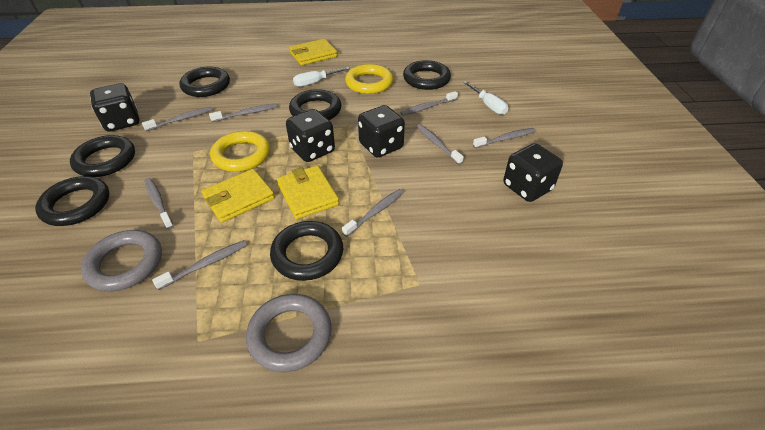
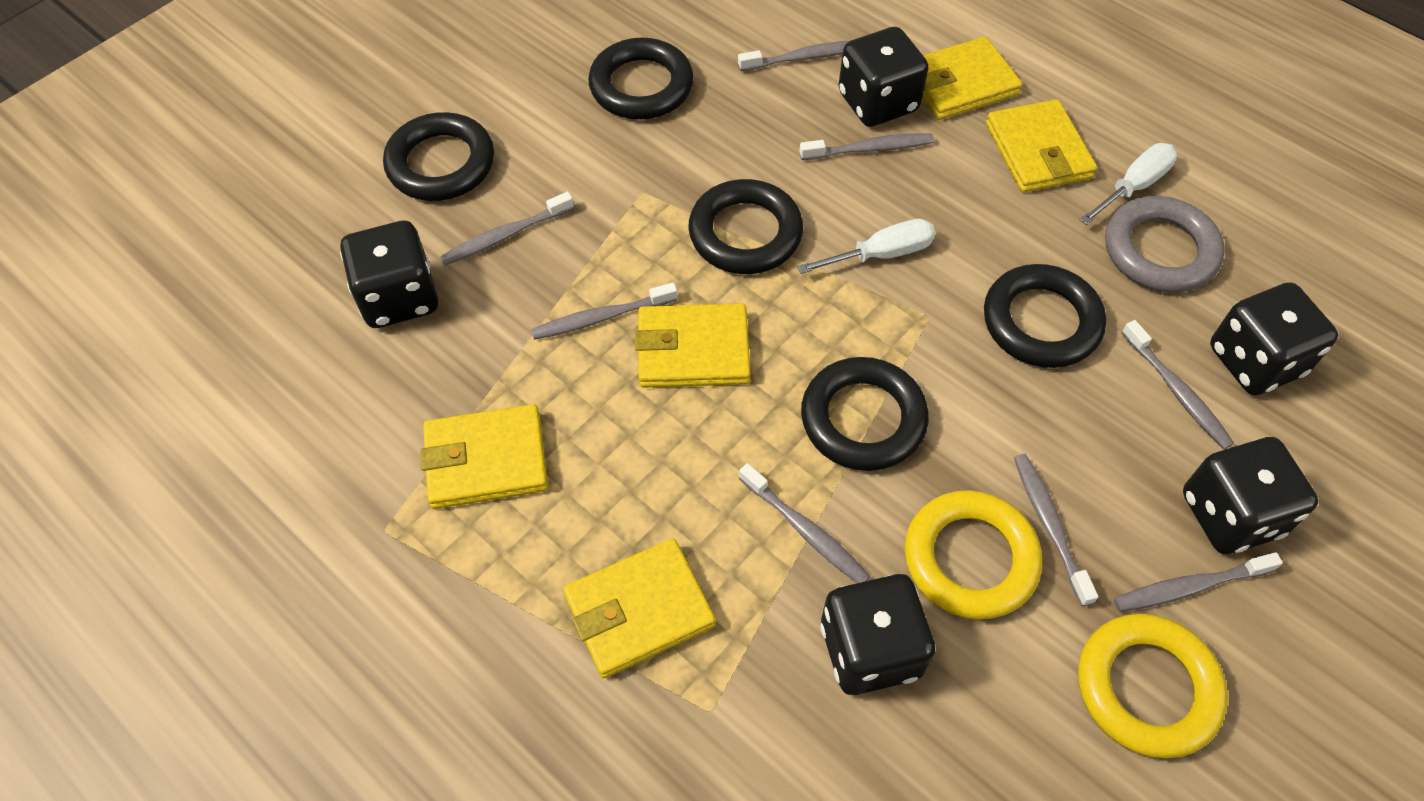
black dice: [90,83,140,131] [286,109,335,162] [358,105,405,157] [503,143,563,202] = 4 -> [340,220,438,328] [821,574,935,695] [839,27,929,127] [1183,437,1318,554] [1210,282,1338,395] = 5
black ring: [35,176,110,226] [70,135,135,177] [179,67,230,97] [270,221,343,281] [289,89,341,120] [403,60,451,90] = 6 -> [383,112,494,201] [588,38,694,119] [688,179,803,274] [801,357,929,471] [984,264,1106,368] = 5
grey ring: [81,230,162,292] [246,294,332,372] = 2 -> [1105,196,1225,293] = 1
yellow wallet: [202,169,275,223] [277,165,339,219] [289,39,337,66] = 3 -> [420,404,548,509] [563,538,716,678] [635,303,751,388] [922,37,1022,120] [986,99,1097,193] = 5

